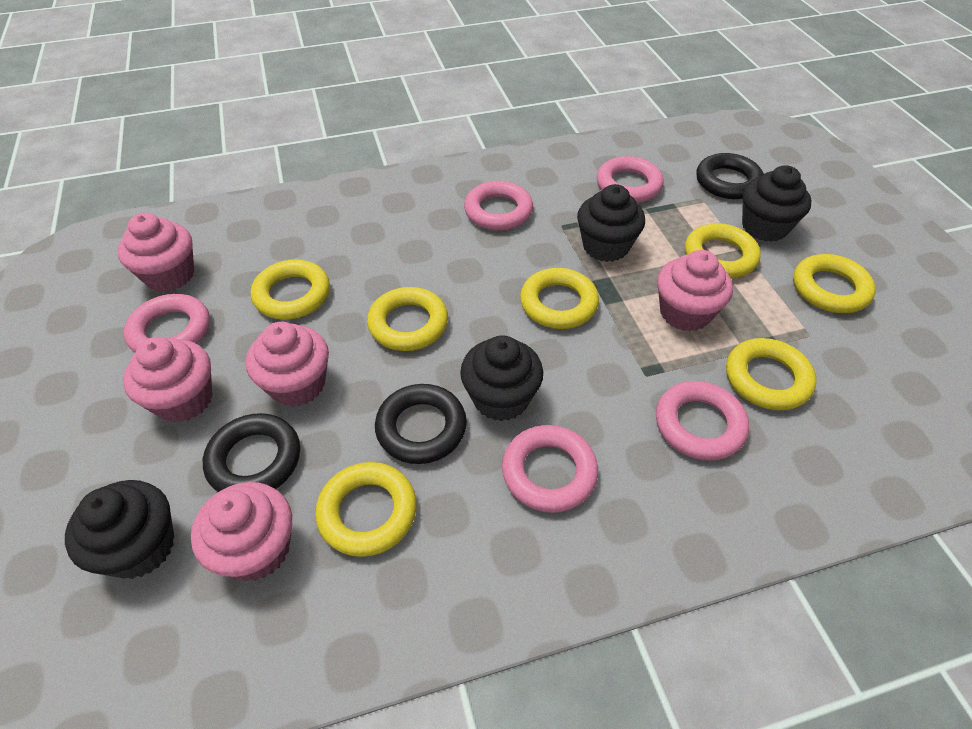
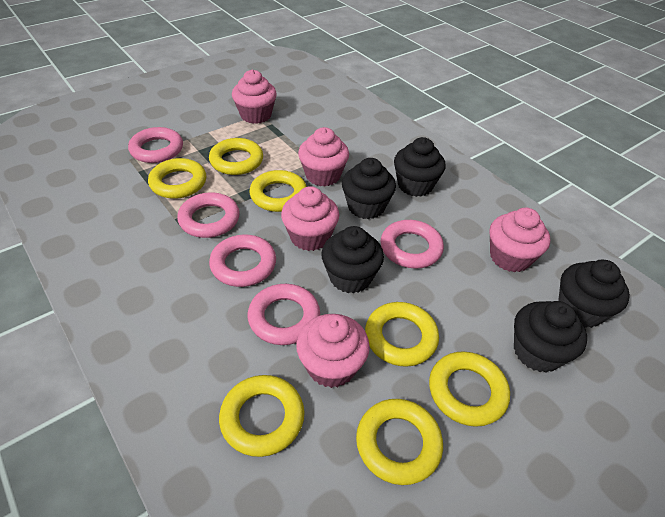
black cupcake: [65,480,174,579] [460,335,543,421] [577,184,645,262] [742,165,811,242] = 4 -> [321,226,384,294] [342,158,396,219] [394,137,446,197] [514,301,587,372] [558,260,630,328] = 5
black ring: [203,413,300,492] [375,384,467,464] [696,153,764,199] = 3 -> none = 0

